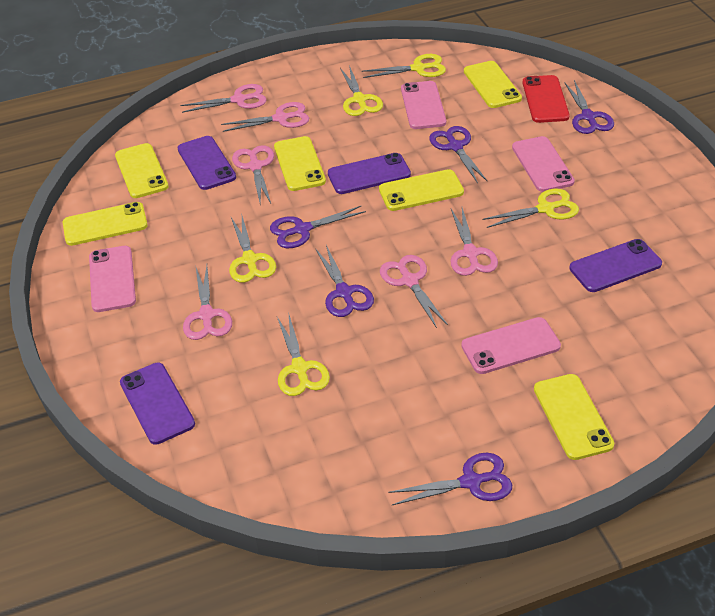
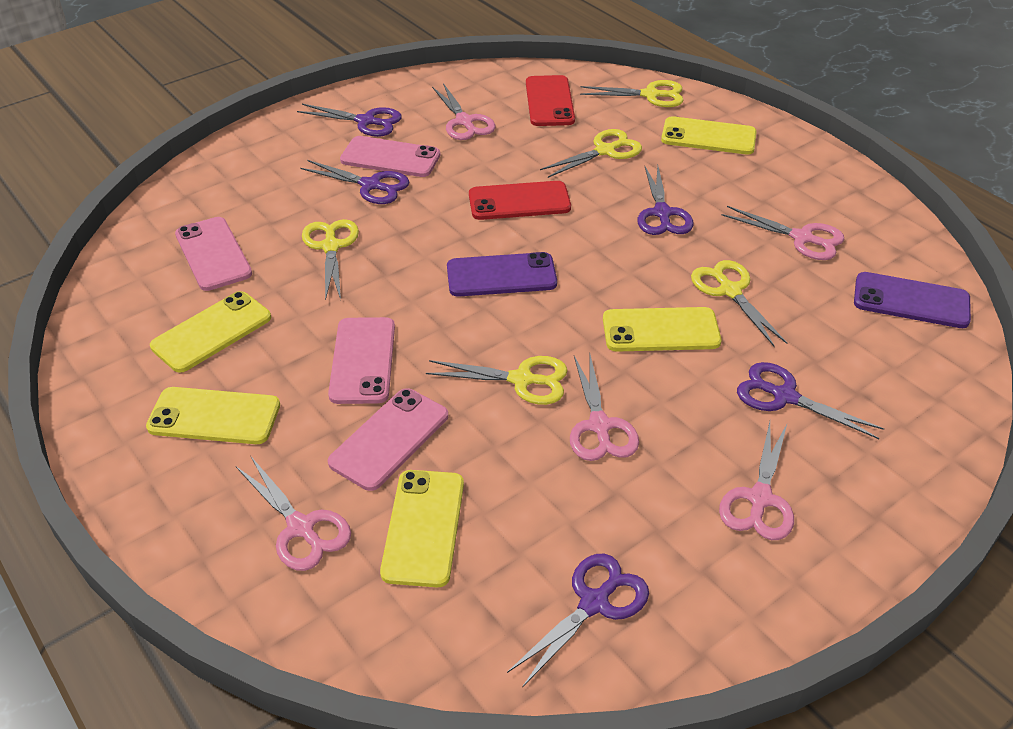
pink scissors: [180,84,267,113] [183,266,232,340] [221,102,309,132] [232,145,274,203] [380,255,448,328] [451,208,498,276] = 6 -> [236,457,351,571] [432,83,495,140] [570,355,639,461] [719,422,794,540] [722,206,844,260] = 5
purple phone: [120,363,195,444] [177,136,236,190] [328,153,411,194] [569,239,662,292] = 4 -> [447,252,557,297] [854,272,971,328] = 2
red phone: [522,75,570,123] = 1 -> [469,181,571,220] [526,75,575,126] = 2
yellow phone: [63,202,148,246] [115,143,169,198] [274,136,326,191] [379,169,464,211] [464,61,522,108] [534,374,614,460] = 6 -> [146,387,280,444] [150,291,271,373] [380,470,464,587] [603,307,721,352] [661,116,757,155] = 5

